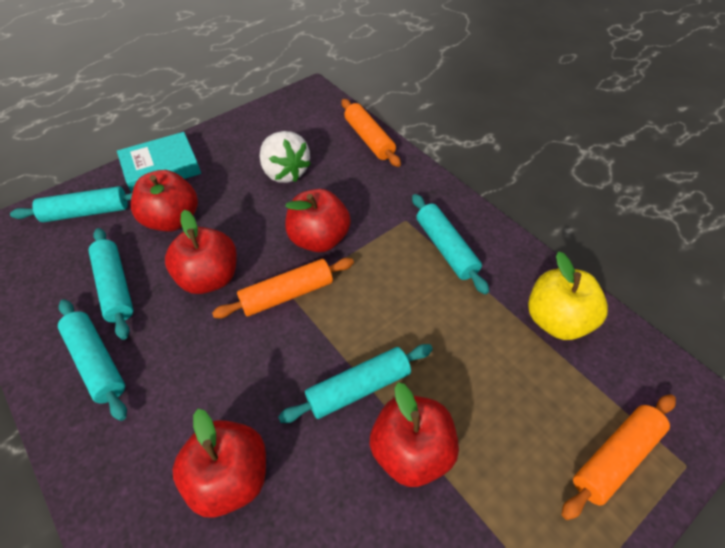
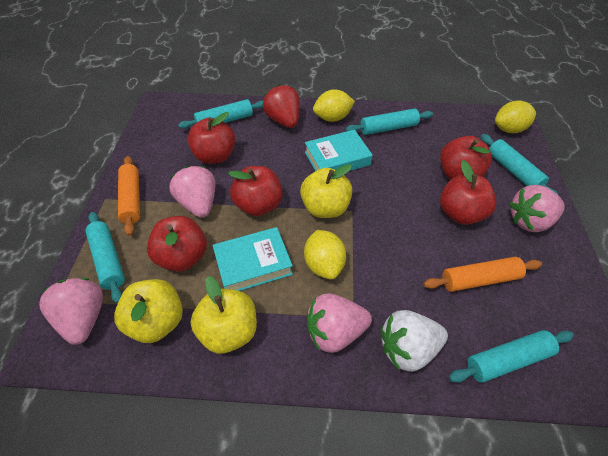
orange rolling pin: [212,258,354,318] [341,99,401,167] [561,394,676,520] = 3 -> [118,156,140,236] [423,257,542,292] = 2
pink strawberry: none = 0 -> [39,278,103,345] [170,166,216,218] [307,293,372,353] [509,185,565,232] = 4
red strawberry: none = 0 -> [263,85,300,128] = 1
turquoise book: [117,132,201,193] = 1 -> [212,227,293,291] [305,130,372,171] = 2
yellow apple: [528,252,608,340] = 1 -> [114,279,183,343] [191,276,257,354] [300,164,352,218] = 3
yellow lemon: none = 0 -> [304,230,346,280] [313,89,355,122] [495,100,536,133] = 3

